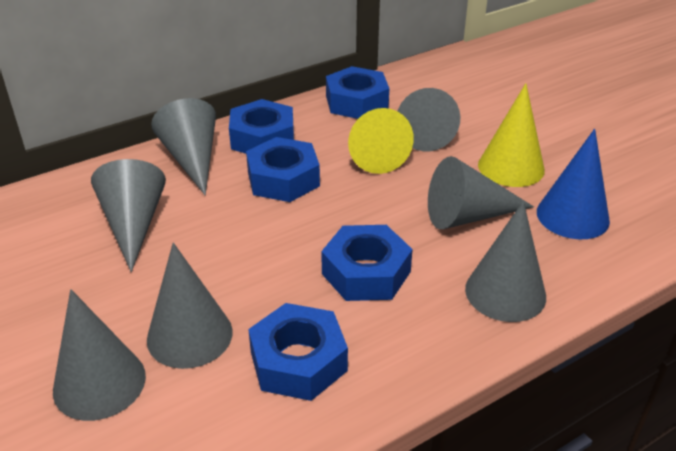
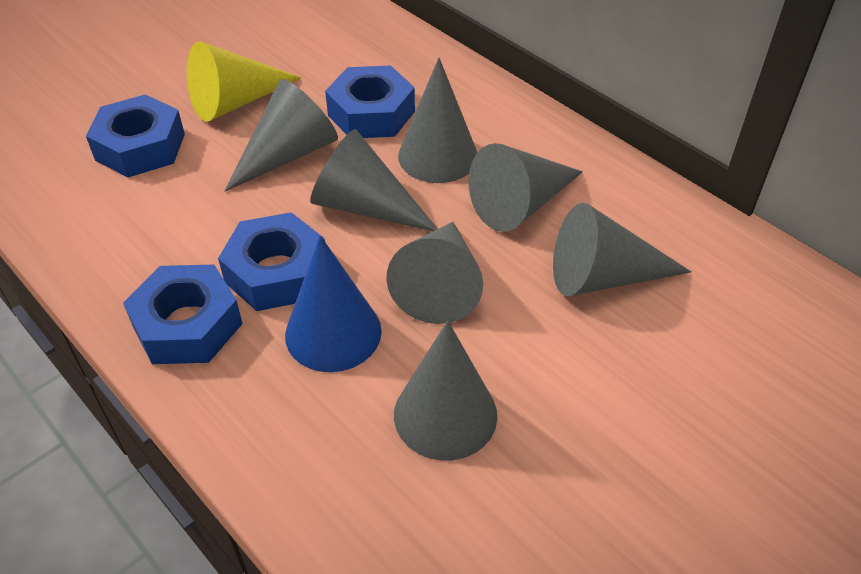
blue nut: [229,99,294,154] [246,137,320,202] [248,303,348,401] [321,225,413,301] [326,66,389,119] = 5 -> [86,95,185,178] [123,265,243,364] [218,212,325,311] [325,66,415,138] = 4
yellow cone: [348,108,414,174] [478,83,545,187] = 2 -> [187,41,302,122] = 1

